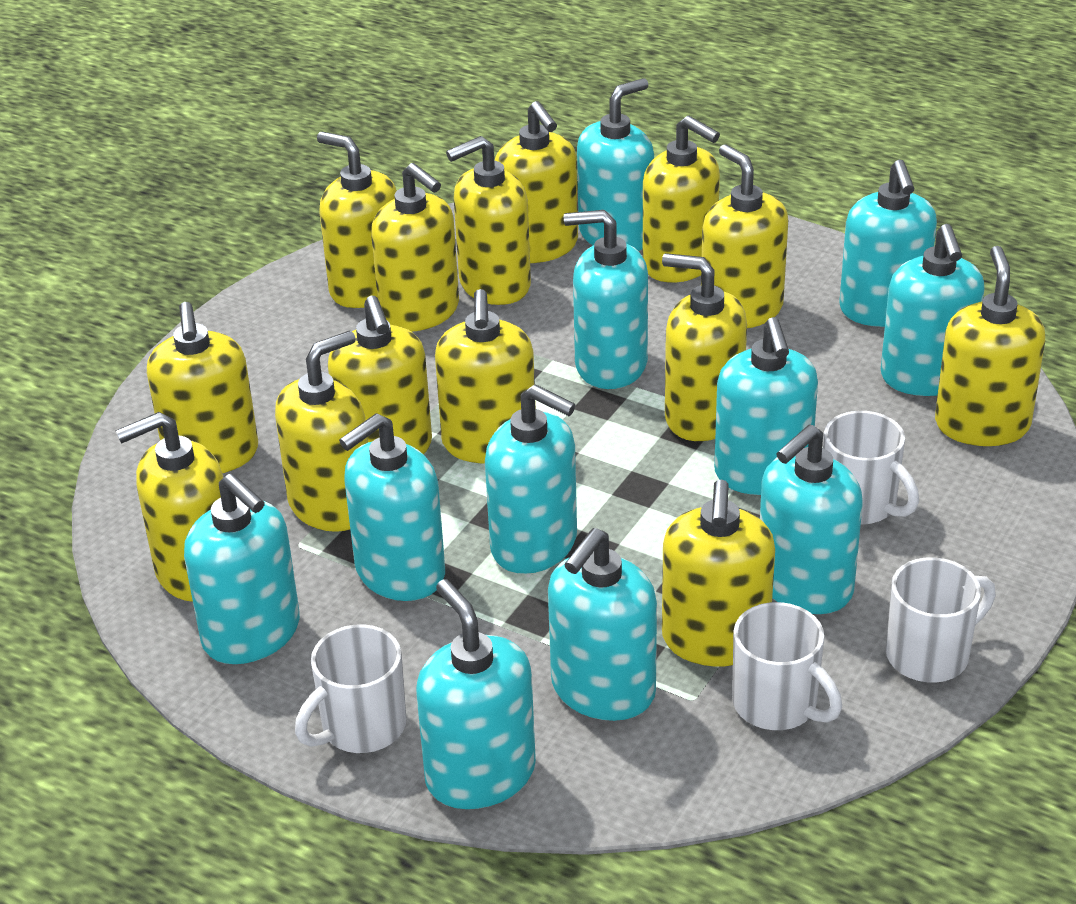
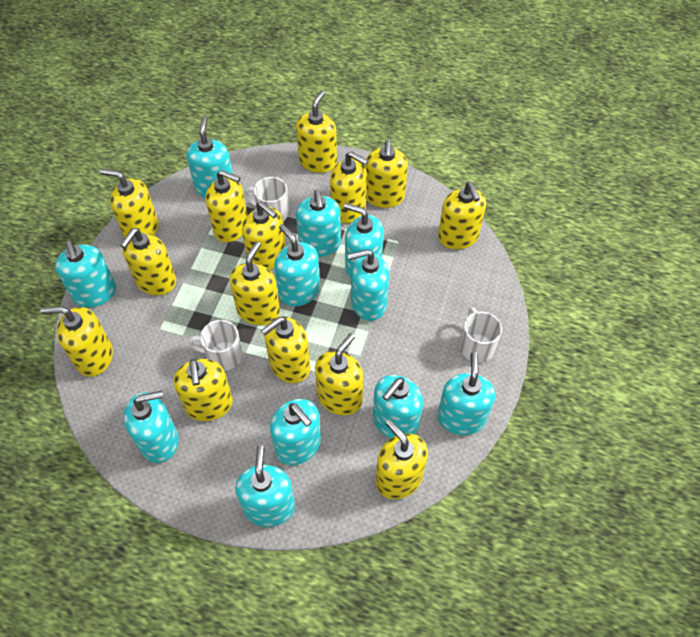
white mug: [295,624,406,753] [732,602,842,730] [823,411,919,525] [886,557,996,683] = 4 -> [188,320,243,371] [244,177,289,221] [460,307,502,363] = 3

